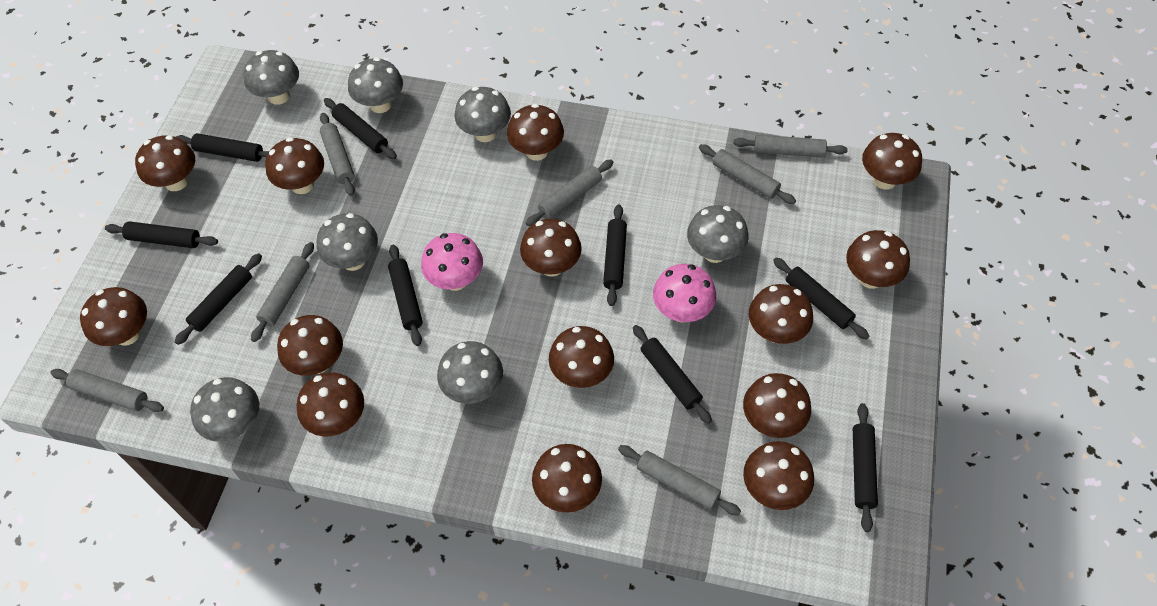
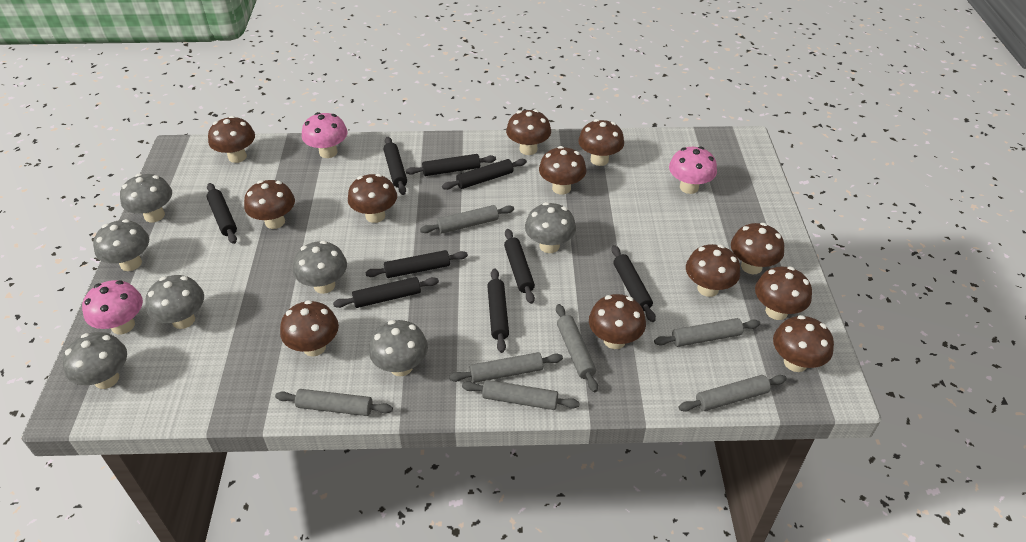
brown mushroom: [80,287,147,346] [135,135,195,191] [265,137,324,194] [277,315,343,376] [297,372,364,437] [507,104,564,161] [520,219,582,276] [532,444,602,513] [549,326,614,388] [743,373,811,438] [743,441,814,510] [749,284,813,344] [846,230,910,289] [862,133,922,190] = 14 -> [208,116,255,163] [244,180,295,229] [280,300,339,357] [348,174,397,223] [506,110,551,155] [539,146,586,195] [578,119,624,166] [589,294,646,349] [686,244,740,297] [731,223,784,274] [755,266,812,320] [773,315,834,372] = 12
pink mushroom: [421,233,483,291] [653,264,716,322] = 2 -> [82,280,143,334] [302,112,348,158] [669,146,717,194] = 3

